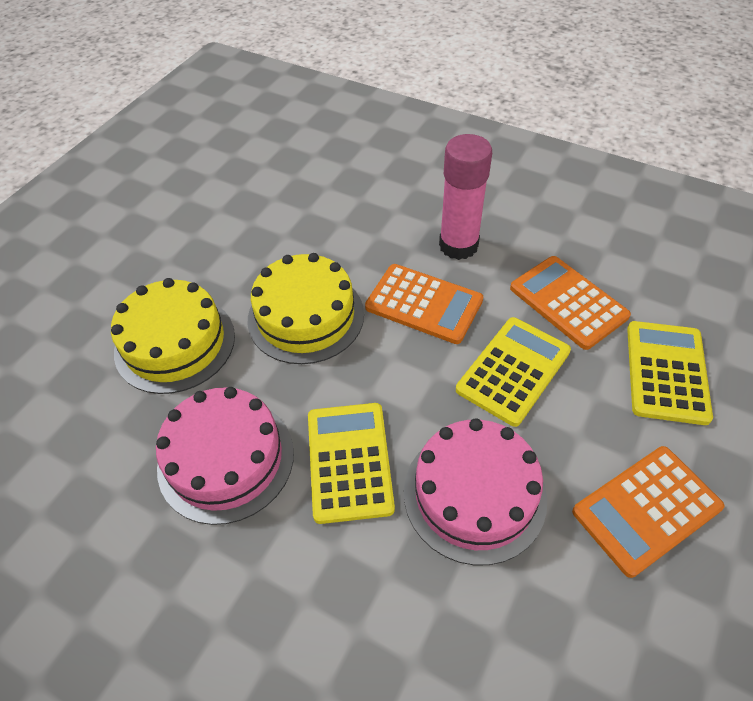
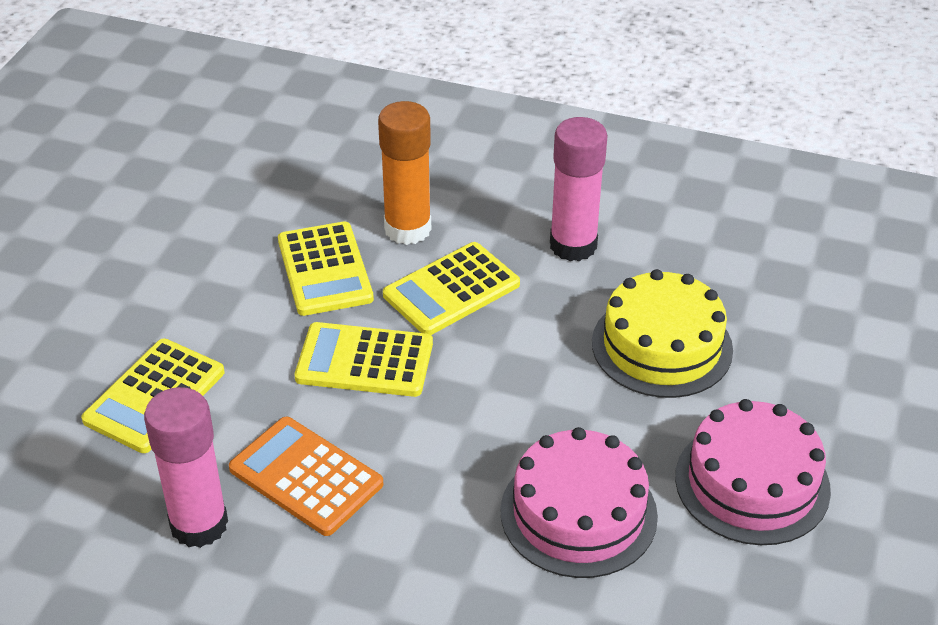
orange calculator: [365,264,483,344] [510,256,631,350] [572,446,725,578] = 3 -> [229,417,383,536] = 1
orange glue stick: none = 0 -> [378,101,431,245] = 1
pink glue stick: [439,134,492,260] = 1 -> [144,387,228,548] [550,117,608,261] = 2
yellow cake: [111,278,235,394] [248,253,364,364] = 2 -> [592,269,733,398] = 1
yellow calculator: [308,403,395,524] [456,317,571,427] [627,321,713,425] = 3 -> [81,339,225,453] [278,221,374,316] [294,322,433,397] [383,242,520,335] = 4

